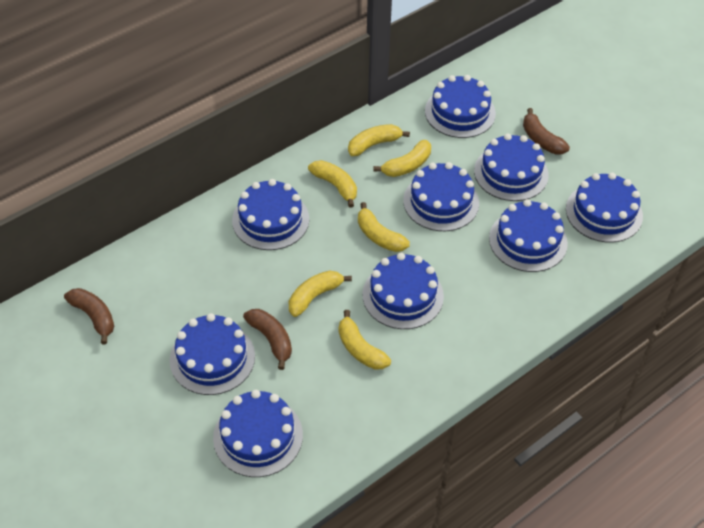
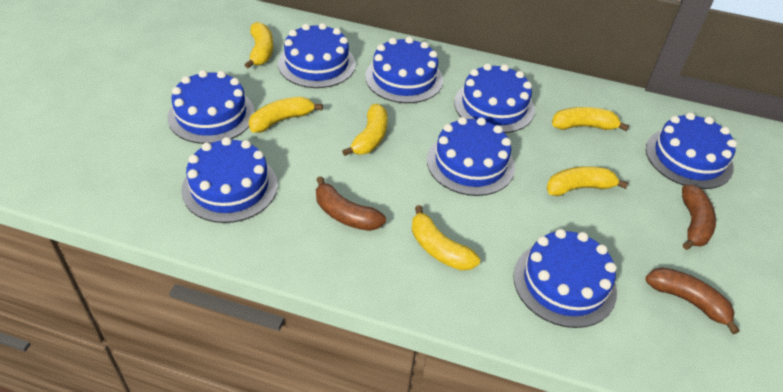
blue cake: [170,313,255,395] [213,390,303,477] [232,179,309,250] [362,253,444,329] [403,162,479,231] [425,75,496,138] [474,134,549,201] [489,199,568,272] [566,173,643,242] = 9 -> [168,70,255,144] [181,137,278,223] [278,23,356,88] [365,37,443,103] [427,117,515,196] [454,63,535,133] [513,229,617,328] [646,113,737,189] = 8

